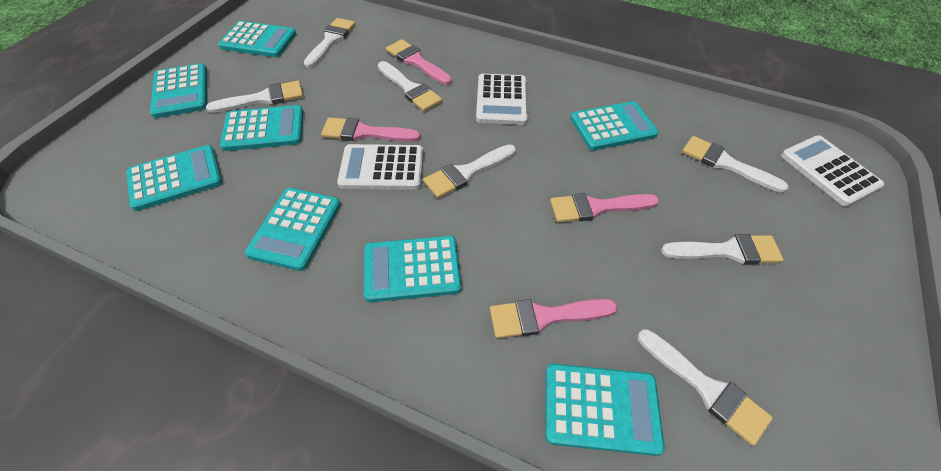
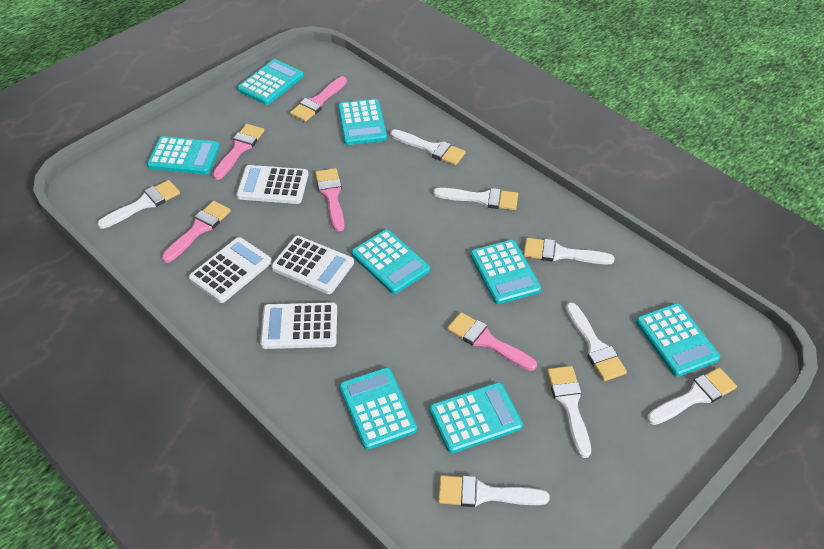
pink brush: [321,117,421,142] [386,39,452,85] [490,299,618,339] [550,193,659,222] = 4 -> [162,201,231,263] [212,124,264,180] [290,76,347,122] [315,168,344,232] [447,312,537,371] = 5
white brush: [206,81,303,113] [304,18,355,68] [378,61,442,111] [423,144,516,198] [637,329,773,446] [661,234,784,264] [682,136,789,193] = 7 -> [97,180,180,229] [390,129,466,165] [433,188,518,210] [438,475,550,507] [524,238,615,264] [547,366,591,458] [565,302,627,381] [647,368,737,425] = 8
white calculator: [337,144,423,190] [476,74,528,125] [781,135,884,207] = 3 -> [189,237,272,303] [236,165,308,204] [260,302,337,349] [271,236,354,294] = 4

